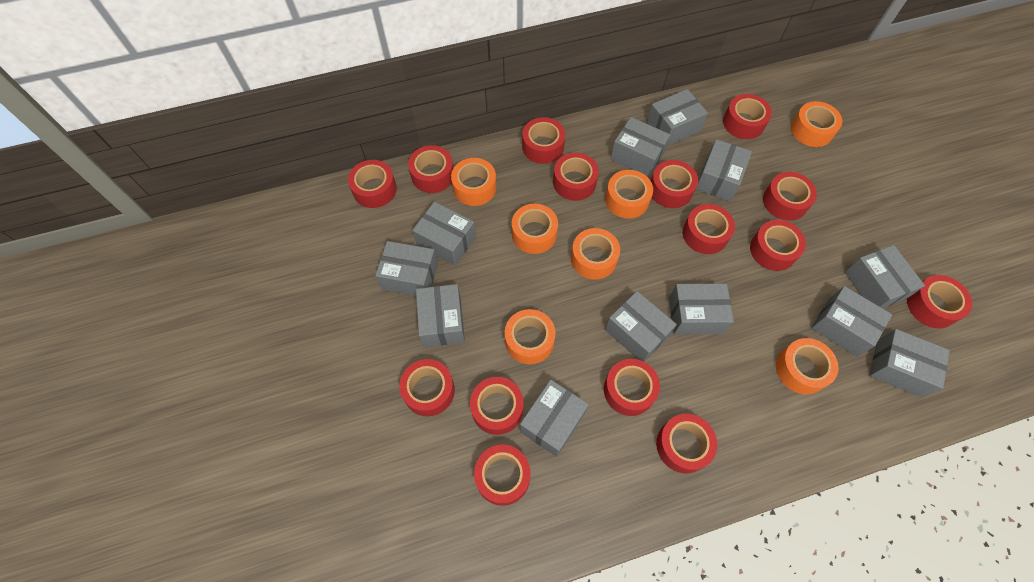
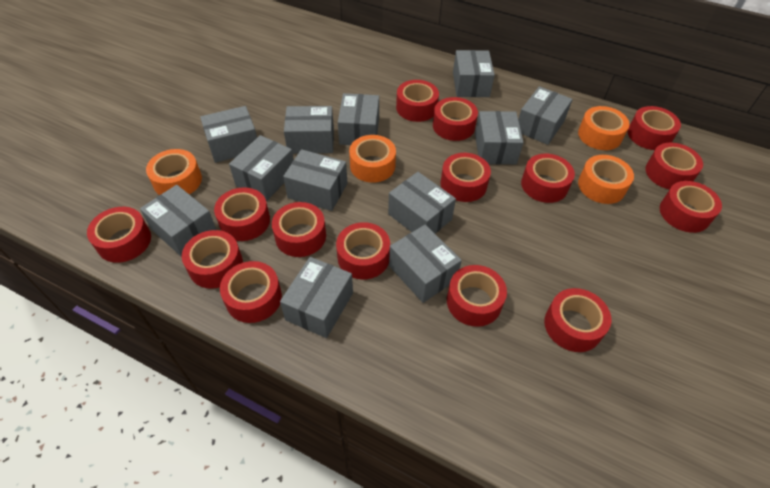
orange tape: [451,158,496,206] [505,309,556,364] [512,204,558,254] [571,228,620,280] [605,170,653,219] [776,338,838,394] [791,101,842,147] = 7 -> [146,149,202,195] [349,135,396,183] [578,106,629,150] [578,155,634,204] = 4

